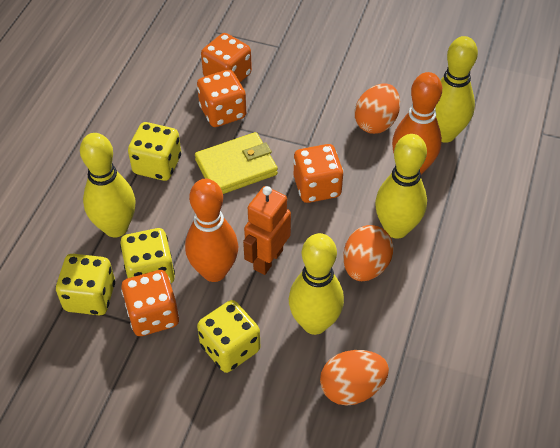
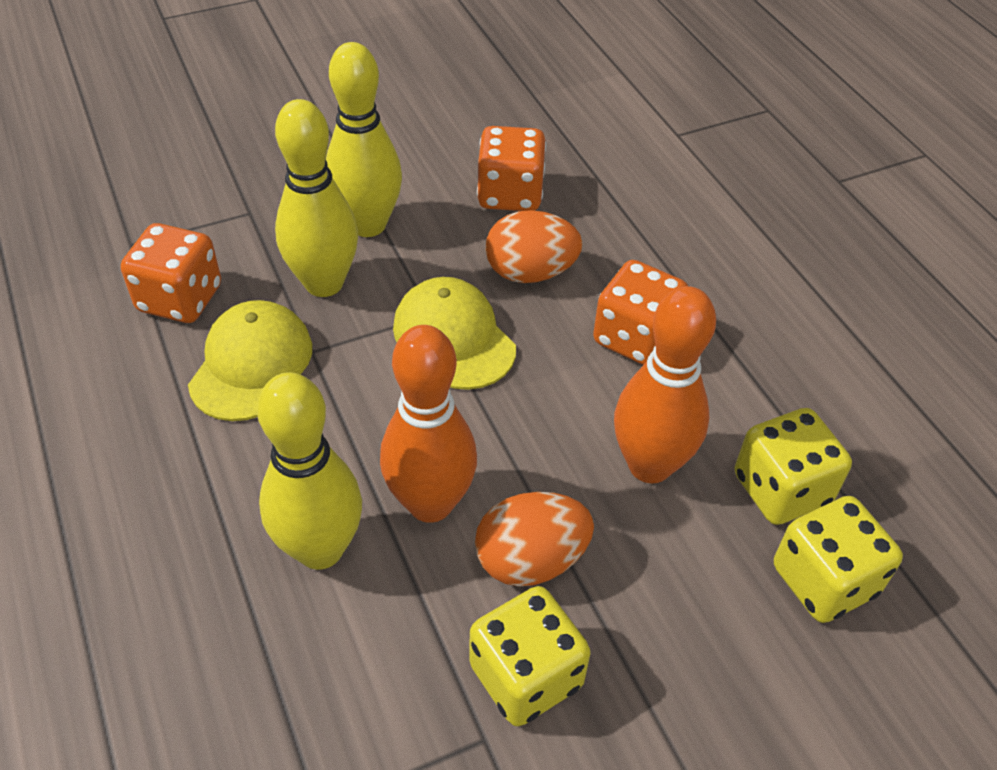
orange dice: [121,270,179,336] [197,69,246,127] [201,33,252,82] [293,144,344,203] = 4 -> [121,223,221,323] [477,126,546,211] [593,260,688,365] = 3
orange egg: [320,350,389,406] [343,225,394,281] [355,84,400,134] = 3 -> [475,492,594,586] [486,210,582,283] = 2
orange robot: [243,186,291,275] = 1 -> none = 0
yellow bowling pin: [80,133,136,238] [289,233,344,335] [375,134,427,239] [436,36,478,143] = 4 -> [257,372,362,570] [275,99,358,297] [326,42,402,237] = 3
yellow cap: none = 0 -> [188,300,312,421] [393,277,516,390] = 2
yellow dice: [56,254,115,315] [120,228,175,283] [128,122,181,181] [197,300,260,373] = 4 -> [469,586,591,726] [735,408,852,525] [774,496,903,623] = 3
yellow wallet: [195,132,278,194] = 1 -> none = 0

